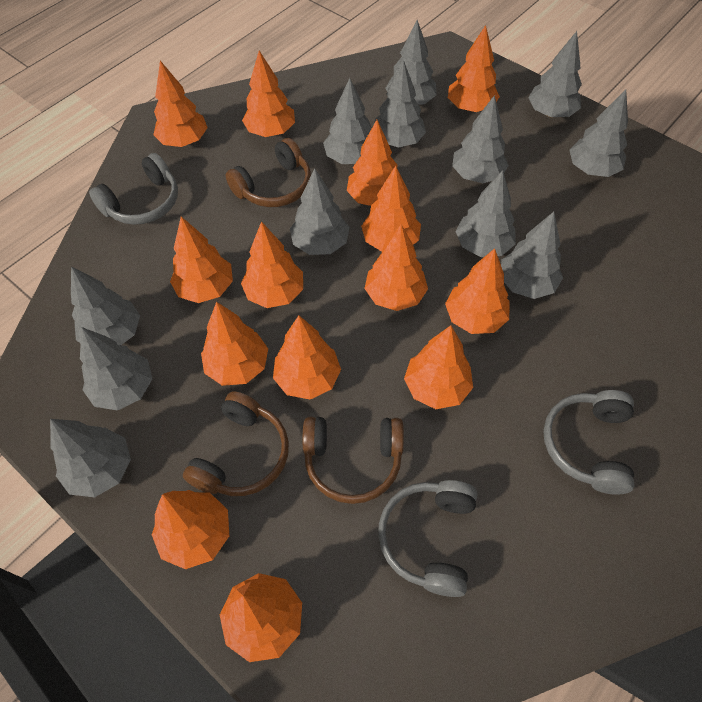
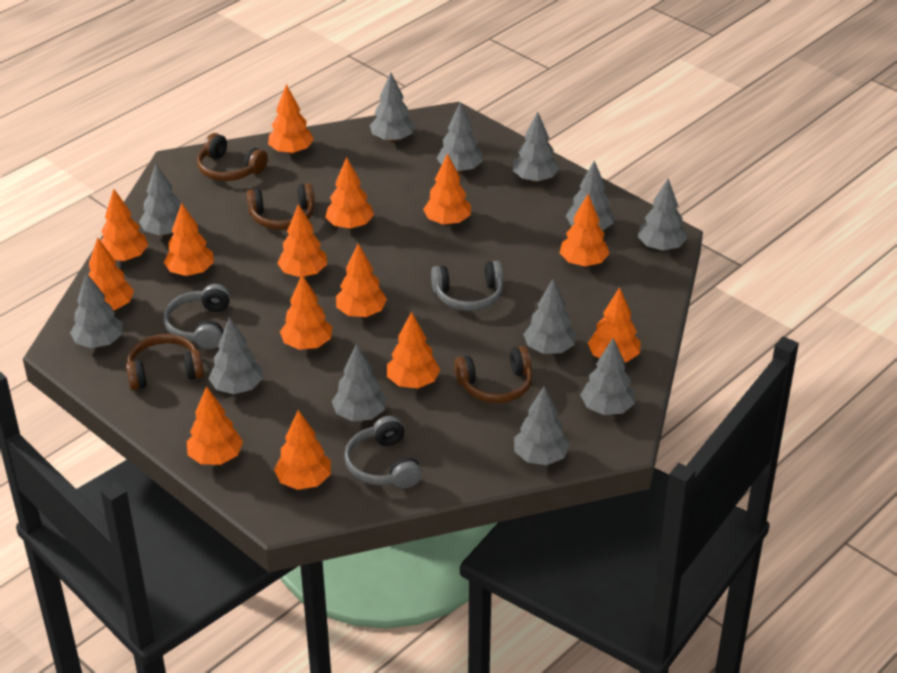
brown headphones: [183,391,289,496] [225,138,311,207] [303,417,404,504] = 3 -> [126,334,204,390] [197,133,268,181] [246,183,315,230] [454,346,533,403] = 4

